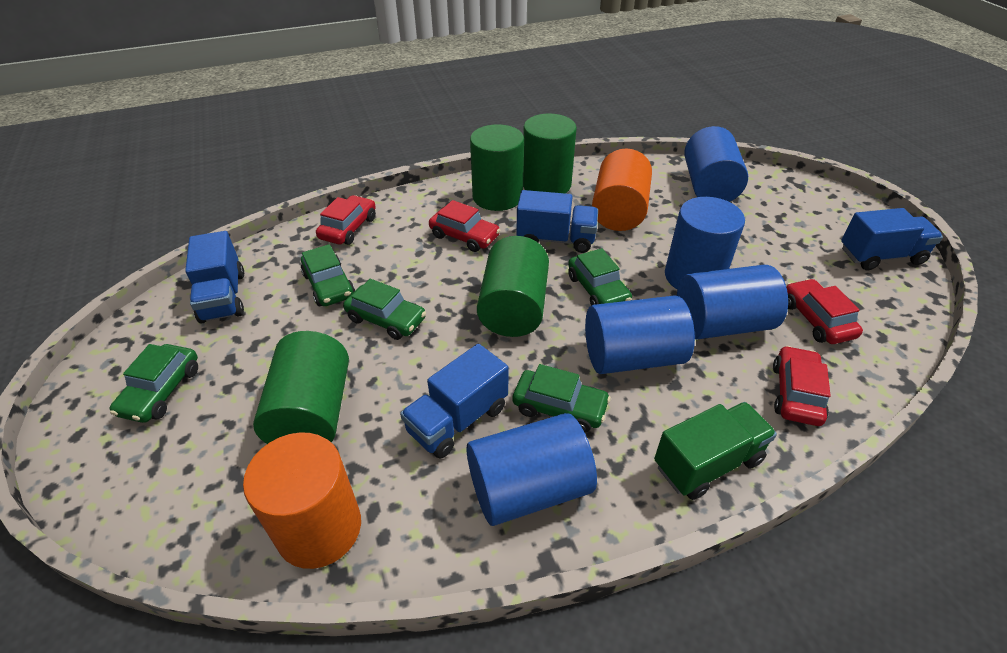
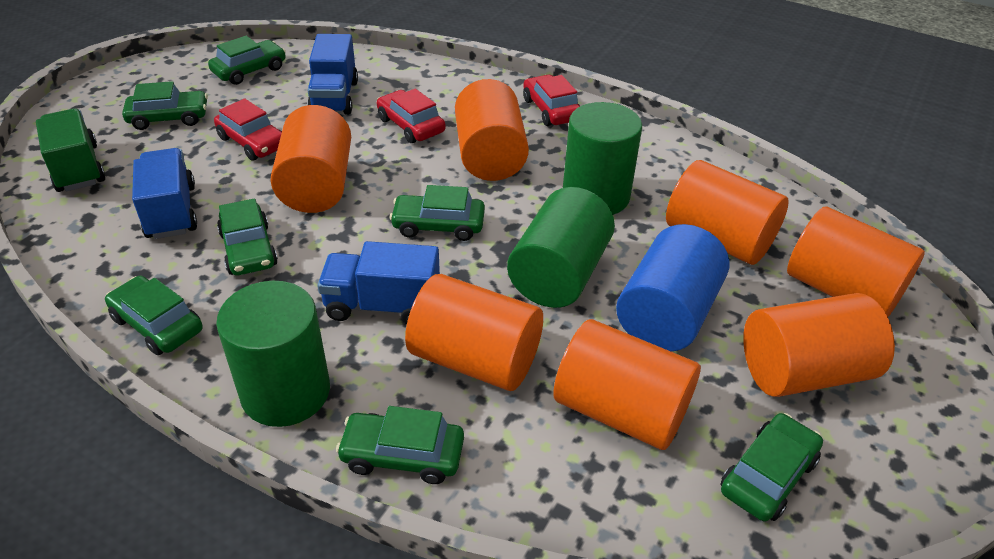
blue cylinder: [466,413,597,526] [585,295,695,374] [665,197,745,289] [677,265,788,340] [684,126,748,202] = 5 -> [616,224,729,351] = 1
blue truck: [185,231,244,324] [400,344,508,459] [516,190,598,253] [841,208,943,271] = 4 -> [132,148,197,239] [308,34,358,115] [317,241,440,324] = 3
green car: [110,344,198,423] [301,244,355,306] [343,279,426,340] [512,364,611,432] [568,248,632,306] = 5 -> [105,276,202,355] [122,81,208,130] [208,36,286,85] [217,198,278,275] [336,406,464,484] [390,185,485,241] [721,413,823,522] = 7
green cylinder: [253,331,349,444] [470,124,524,211] [477,236,549,337] [523,114,577,194] = 4 -> [216,281,330,427] [507,187,615,308] [563,102,642,215] = 3
orange cylinder: [243,432,361,569] [592,148,652,231] = 2 -> [271,105,351,213] [405,274,543,391] [455,79,529,181] [553,319,701,450] [666,160,789,265] [743,293,895,397] [787,207,925,317] = 7
red car: [316,195,376,245] [429,200,500,252] [773,346,831,426] [786,279,863,344] = 4 -> [214,99,282,161] [377,89,446,143] [523,75,580,126] = 3

